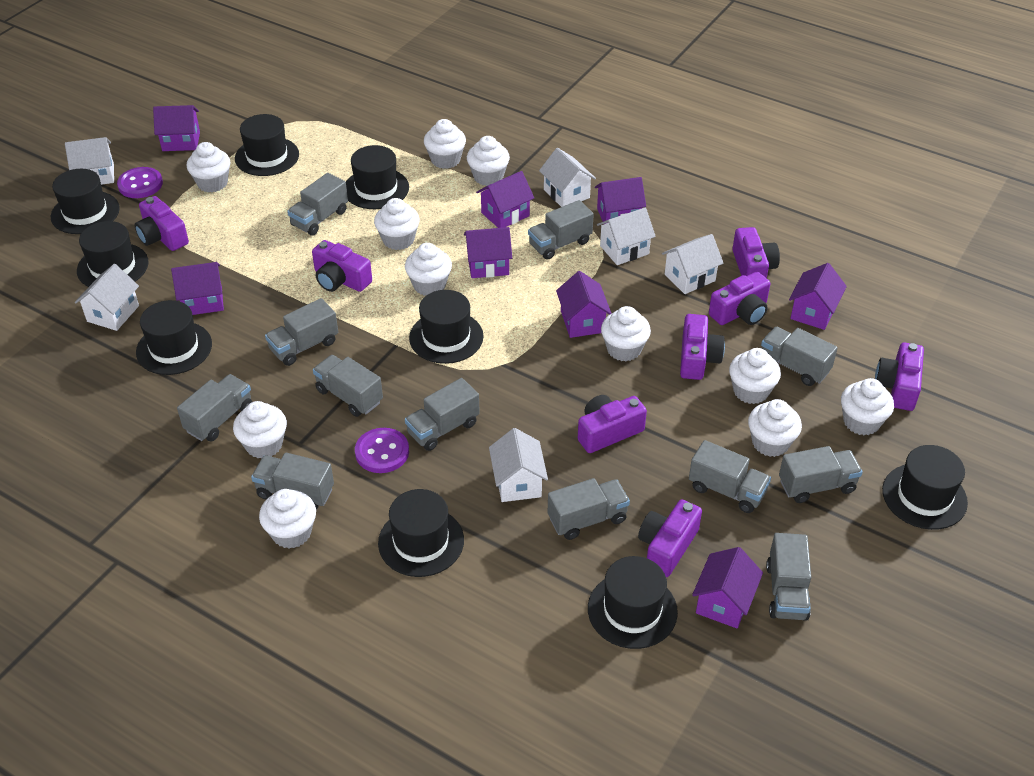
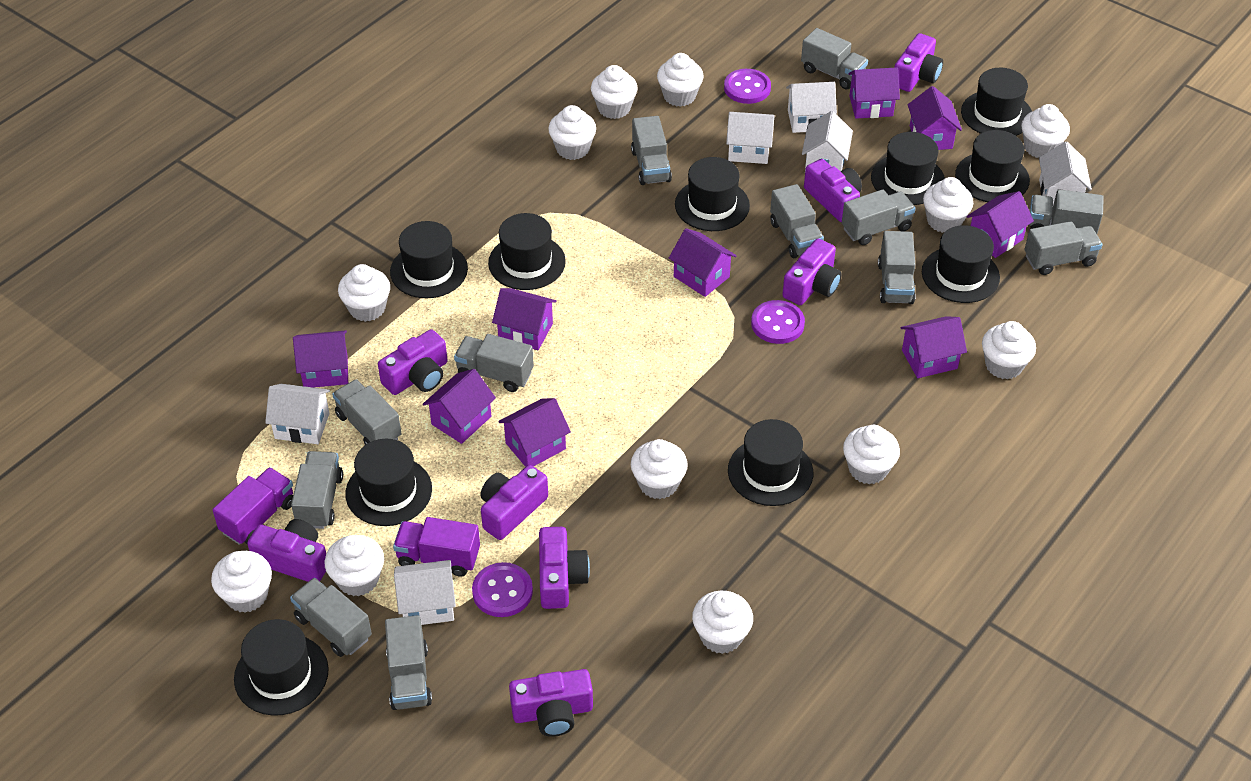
black hat: [51,169,120,234] [77,221,149,287] [136,300,212,375] [235,114,299,176] [346,145,409,209] [378,489,464,577] [409,290,484,364] [588,556,678,649] [882,445,968,530] = 9 -> [234,619,329,716] [345,439,432,526] [390,221,468,298] [488,213,566,290] [675,157,750,231] [728,419,813,506] [871,132,945,205] [922,225,1000,303] [955,130,1030,202] [961,68,1032,136] = 10
purple button: [117,167,163,198] [355,428,409,473] = 2 -> [472,562,533,617] [724,69,771,104] [751,300,805,344] = 3
purple house: [153,105,200,151] [171,262,224,315] [464,227,512,278] [476,171,534,228] [556,271,612,338] [595,177,646,224] [692,547,763,629] [789,263,847,330] = 8 -> [293,330,348,388] [423,369,496,444] [492,288,557,350] [498,398,571,467] [669,228,736,297] [849,67,900,119] [901,316,967,378] [908,86,962,150] [967,191,1034,258] = 9
purple truck: none = 0 -> [213,467,293,545] [393,517,480,577] = 2
white cupcake: [187,142,230,192] [233,401,287,459] [259,489,316,548] [374,198,420,250] [405,243,452,296] [424,119,466,169] [467,136,510,186] [601,306,651,361] [729,348,781,404] [748,399,802,457] [841,378,894,435] = 11 -> [211,551,272,613] [324,535,384,596] [338,264,390,322] [548,105,596,160] [591,65,638,119] [631,439,688,499] [657,53,704,107] [692,590,753,654] [843,425,900,484] [923,177,973,233] [982,321,1036,379] [1021,104,1070,158] = 12

